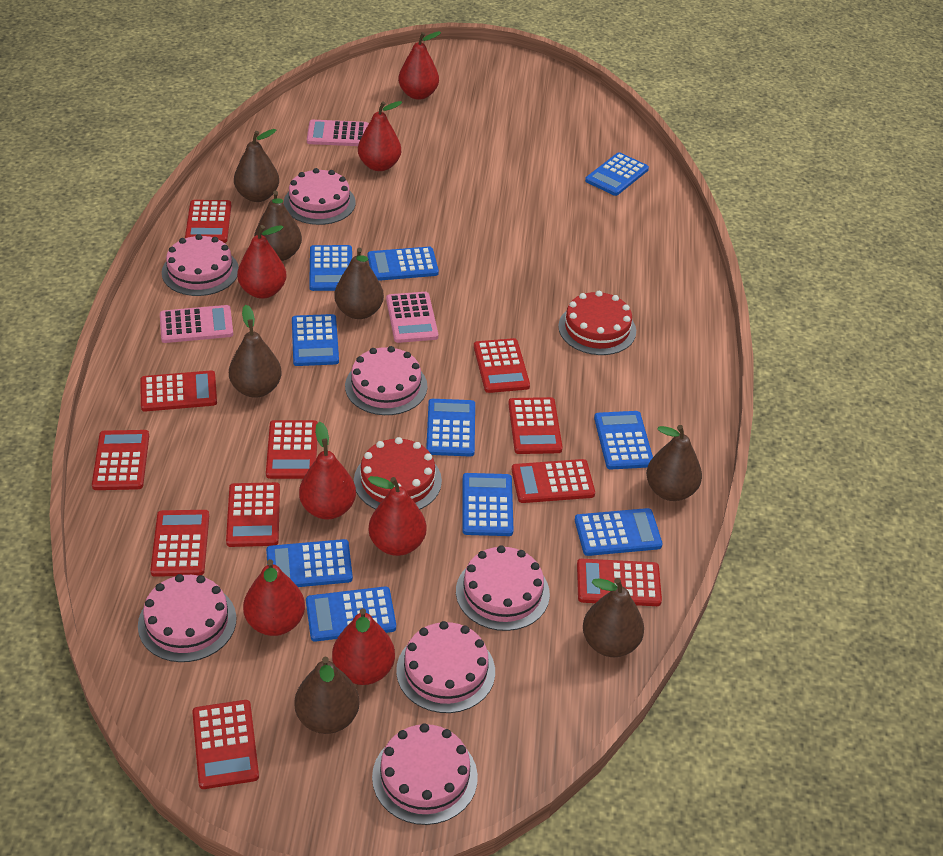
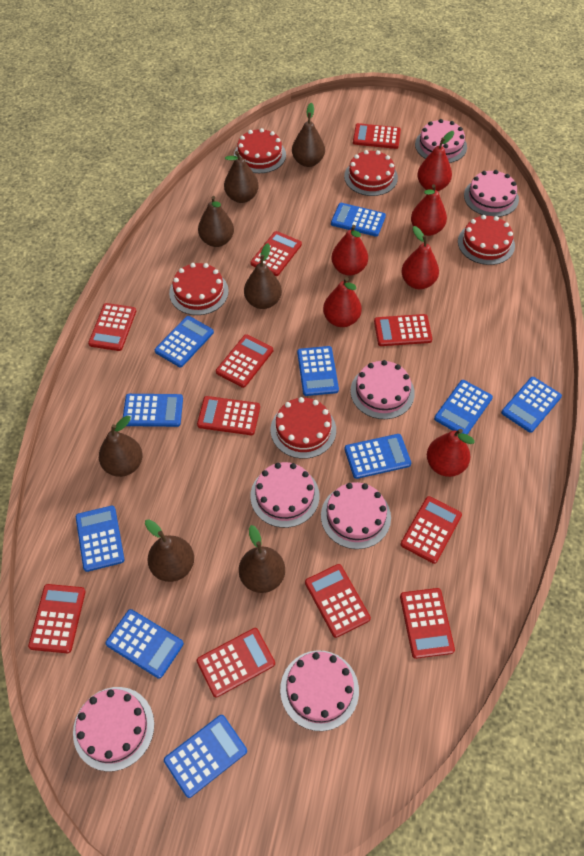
pink calculator: [160,305,233,343] [307,120,369,146] [386,292,438,343] = 3 -> none = 0
red cake: [354,437,442,509] [558,291,636,355] = 2 -> [169,263,229,315] [234,128,286,173] [271,397,336,459] [344,150,398,196] [458,215,515,265] = 5
red pear: [237,225,287,299] [243,559,305,636] [299,422,356,519] [332,608,395,685] [358,101,402,171] [368,476,426,556] [398,31,441,100] = 7 -> [323,277,362,327] [331,225,368,276] [401,226,439,289] [411,184,447,236] [417,131,454,191] [427,429,475,477] = 6

